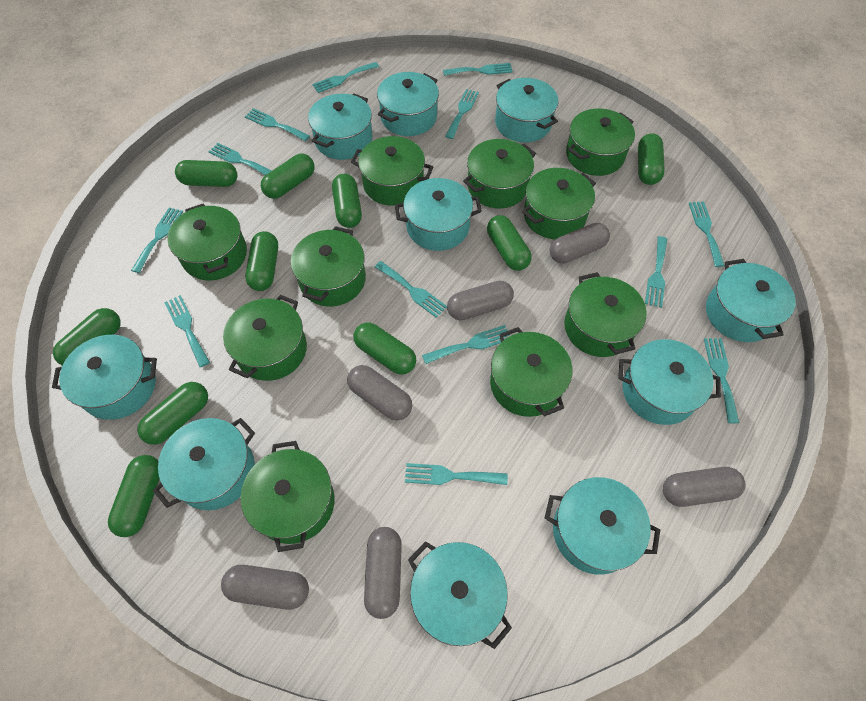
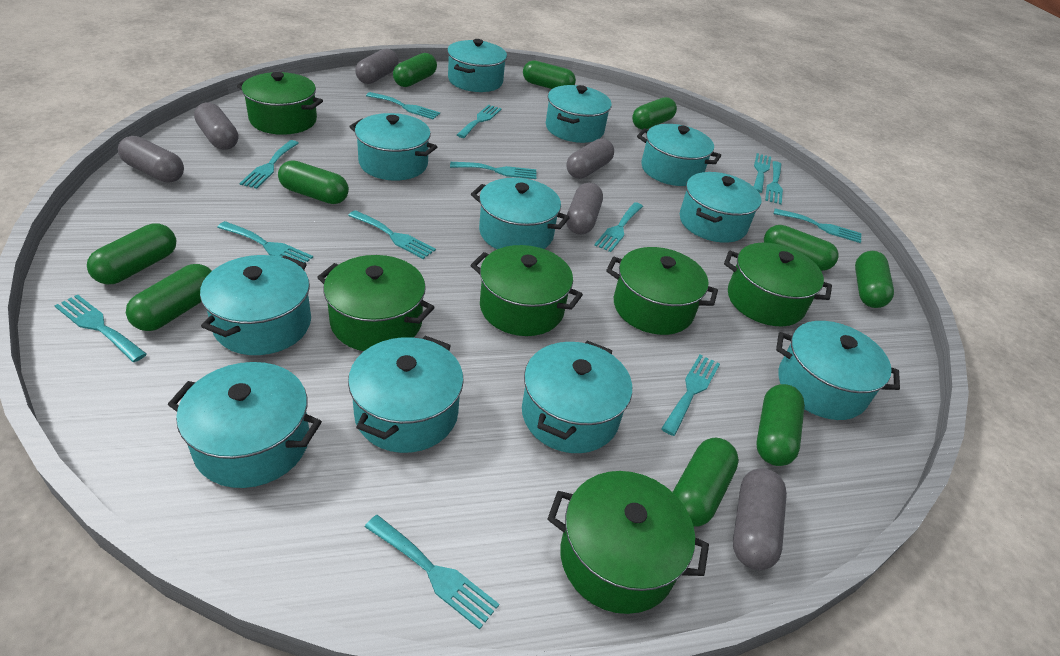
green pot: [167,204,247,281] [223,295,307,381] [241,441,334,552] [291,226,366,306] [351,136,433,206] [463,139,536,208] [490,327,572,417] [522,168,596,239] [564,272,647,357] [566,108,635,176] = 10 -> [237,72,323,135] [317,255,435,351] [471,245,583,336] [547,471,709,614] [606,247,718,335] [724,243,832,326] = 6
turquoise pot: [52,335,157,420] [153,418,255,510] [308,93,372,160] [377,72,439,136] [395,178,482,251] [408,541,512,649] [495,78,558,143] [545,477,660,575] [618,339,721,425] [706,259,796,342] = 10 -> [168,362,322,488] [200,255,311,355] [348,336,464,453] [349,113,437,181] [447,39,507,92] [471,178,570,249] [522,341,632,453] [546,85,612,143] [637,124,721,186] [680,172,761,243] [776,321,900,420] = 11

